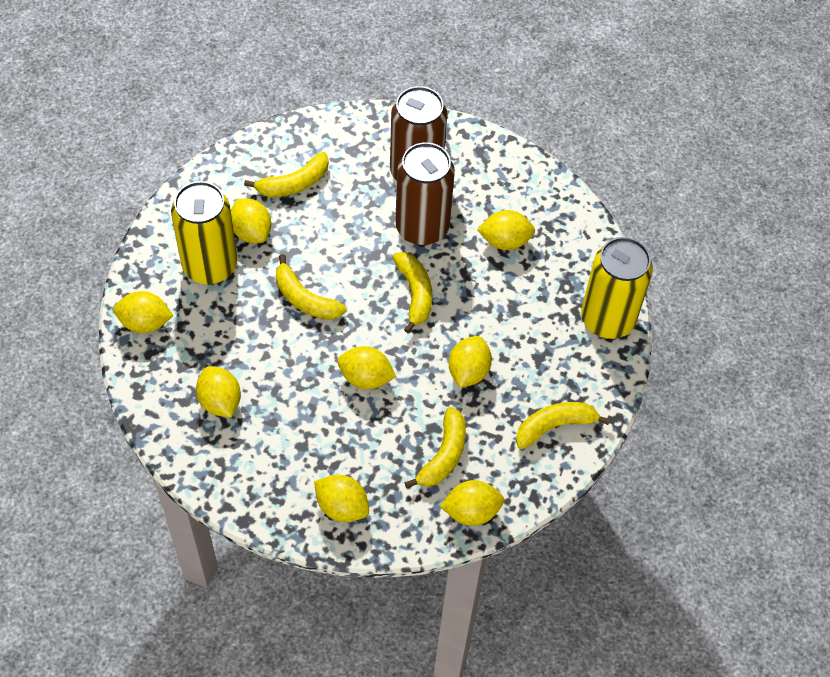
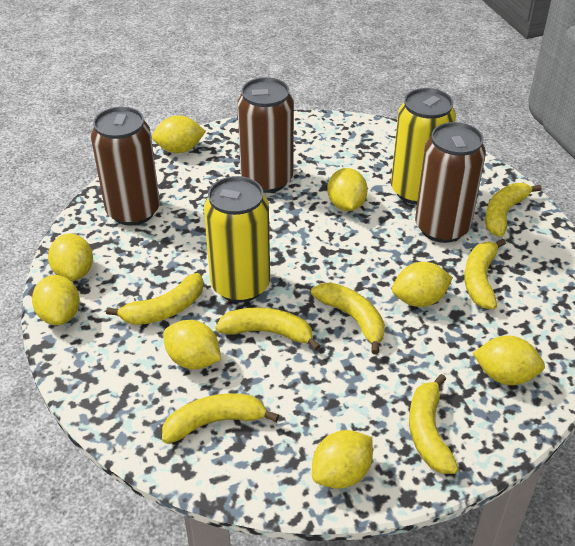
brown can: [390,86,447,181] [395,142,455,245] = 2 -> [91,107,160,225] [237,77,294,193] [415,122,486,243] = 3
yellow banana: [244,152,329,197] [276,254,347,320] [393,252,432,334] [404,407,466,489] [516,402,610,449] = 5 -> [106,273,204,325] [162,393,279,444] [215,307,321,351] [311,282,385,354] [409,374,459,474] [464,239,506,309] [485,183,542,237] = 7

